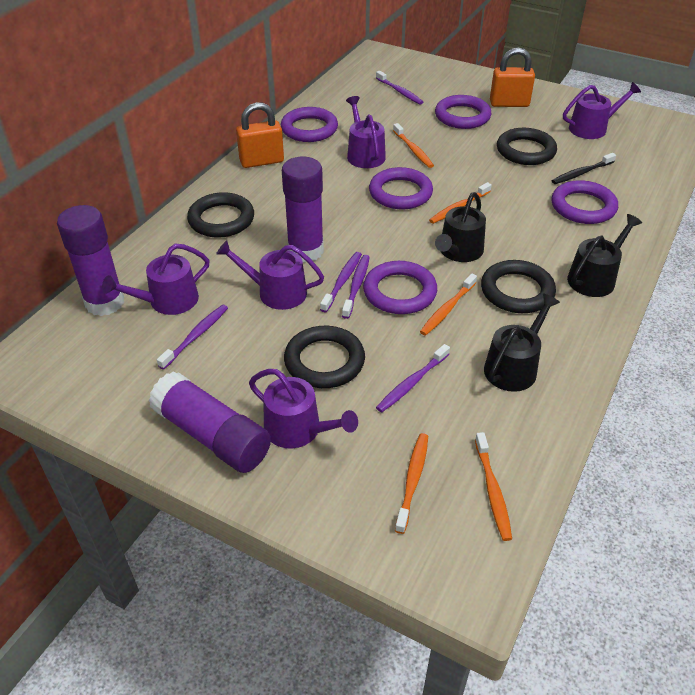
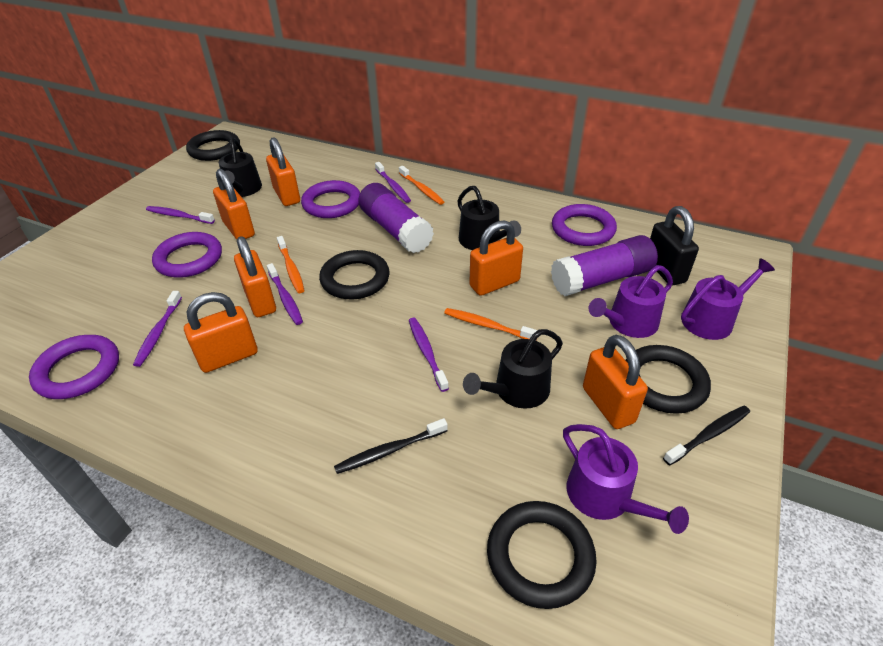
black padlock: none = 0 -> [650,206,699,286] = 1
black toothbrush: [552,153,616,184] = 1 -> [334,418,448,474] [663,406,750,465] = 2
orange padlock: [236,102,284,168] [490,47,535,107] = 2 -> [184,292,258,373] [213,169,255,240] [234,236,276,317] [266,137,300,206] [469,220,523,296] [583,335,648,429] = 6
orange toothbrush: [393,123,434,168] [395,433,428,534] [420,273,477,336] [429,182,492,224] [475,432,512,541] = 5 -> [277,236,305,293] [399,166,444,205] [444,308,537,340] = 3
purple glue stick: [57,205,124,316] [148,371,271,473] [282,157,324,262] = 3 -> [358,183,434,253] [551,235,658,296] = 2
purple ring: [281,107,338,142] [363,261,437,314] [369,167,433,209] [435,95,491,129] [551,180,618,224] = 5 -> [29,335,119,399] [152,232,222,278] [301,180,360,218] [552,204,617,246] = 4
purple watering can: [102,244,210,315] [216,240,324,310] [249,369,358,448] [346,96,386,168] [563,82,641,139] = 5 -> [563,424,689,534] [589,265,673,338] [681,258,775,340] = 3

